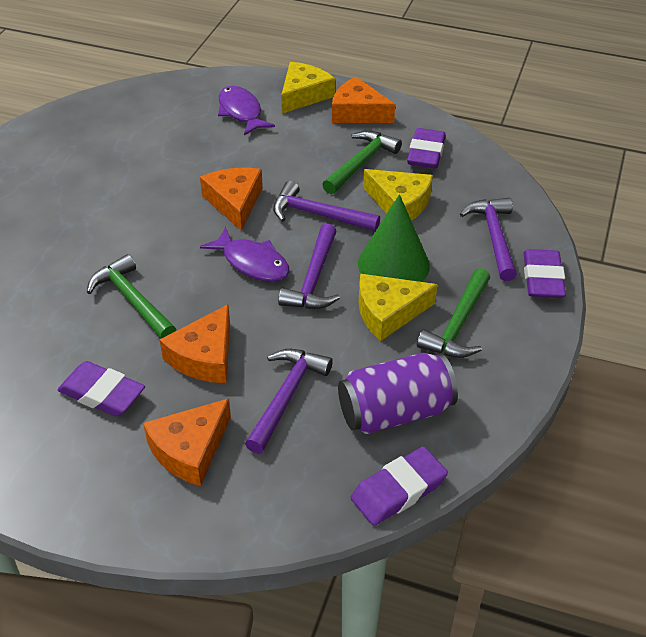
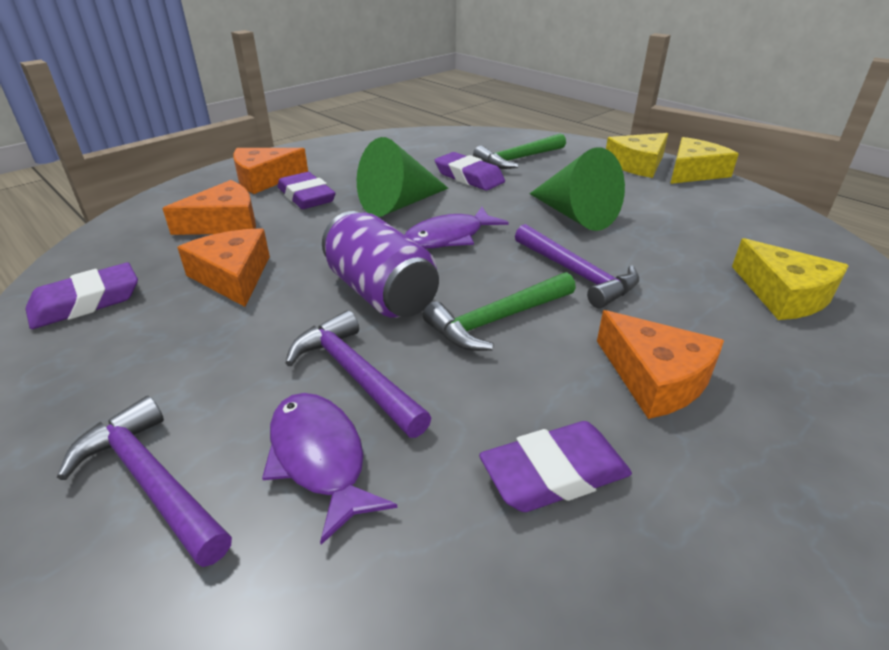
green cone: [358,194,430,282] = 1 -> [357,137,448,217] [529,147,625,231] = 2
green hammer: [87,254,176,338] [322,131,402,194] [417,268,490,358] = 3 -> [423,272,576,351] [473,133,566,169] = 2
purple hammer: [245,349,333,454] [273,181,380,231] [278,224,340,309] [460,198,517,281] = 4 -> [57,396,232,567] [285,310,431,438] [515,224,639,309] = 3

